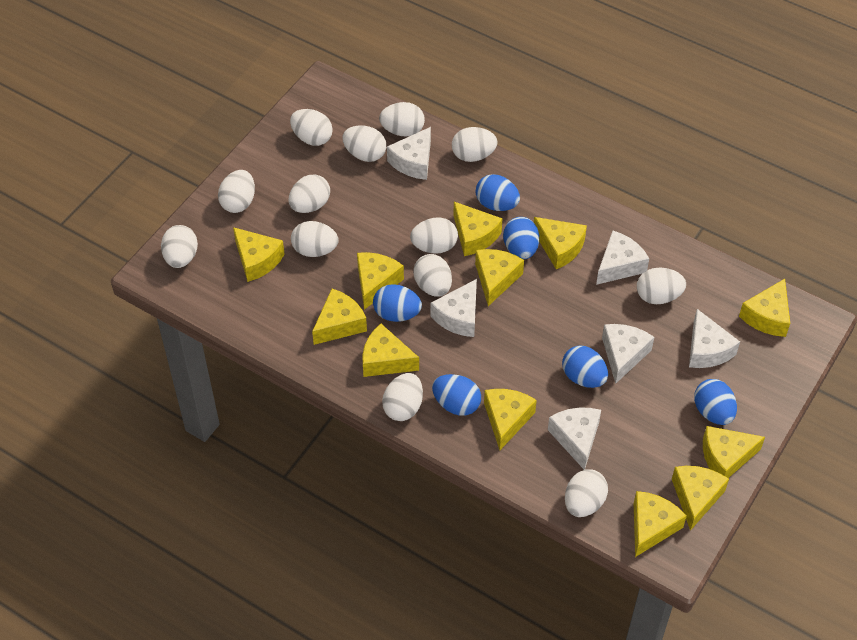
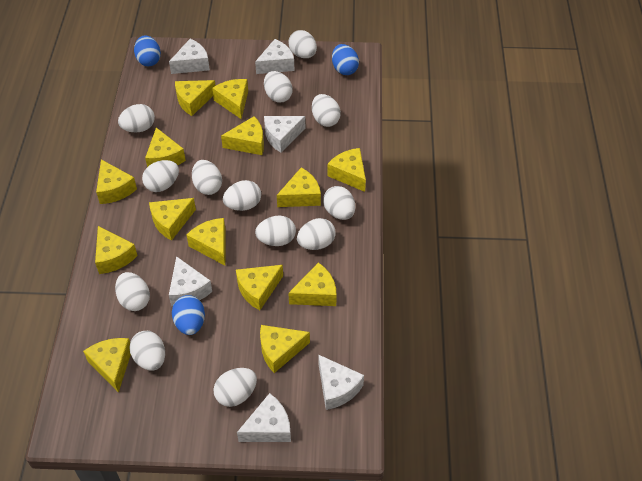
blue egg: [373,284,422,322] [432,374,481,416] [476,174,520,211] [503,217,539,259] [562,346,608,388] [694,379,737,425] = 6 -> [134,35,161,66] [172,295,205,335] [332,44,359,75] = 3
yellow cheese: [233,227,285,282] [312,289,367,345] [357,252,404,310] [363,324,419,377] [453,202,503,256] [475,249,524,306] [484,389,537,450] [534,217,587,269] [634,491,687,557] [672,466,729,531] [703,426,765,478] [739,279,790,337] = 12 -> [83,338,131,393] [95,226,138,274] [96,159,137,204] [145,128,186,167] [149,198,196,241] [175,80,216,116] [187,218,226,265] [212,79,248,119] [221,116,264,155] [236,265,283,310] [260,325,310,373] [277,168,321,207] [288,262,337,306] [327,148,366,192] = 14

